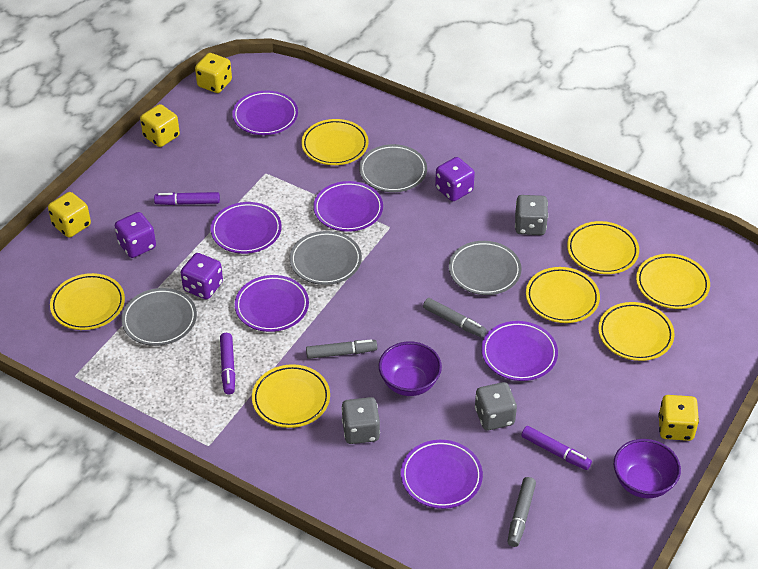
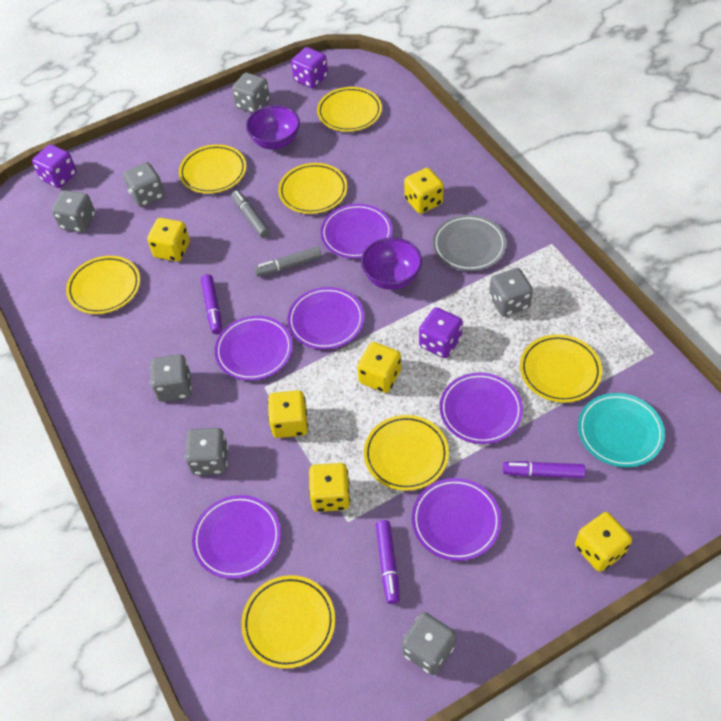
grey dice: [341,397,380,444] [475,382,517,430] [515,195,548,235] = 3 -> [52,190,95,233] [123,162,165,207] [150,354,192,402] [185,428,228,475] [232,73,270,113] [402,612,456,675] [489,268,533,317] = 7
grey marker: [306,339,377,359] [423,298,486,337] [507,477,536,547] = 3 -> [231,190,270,238] [254,247,322,277] = 2
grey plate: [121,288,197,346] [290,231,362,285] [359,144,427,192] [449,241,522,295] = 4 -> [433,215,506,271] = 1
turquoise plate: none = 0 -> [578,393,665,468] = 1
yellow dice: [48,192,91,238] [140,104,180,147] [195,53,232,93] [658,395,699,441] = 4 -> [147,218,190,262] [268,390,308,438] [309,463,350,512] [357,342,401,393] [404,168,444,214] [575,512,632,572] = 6

